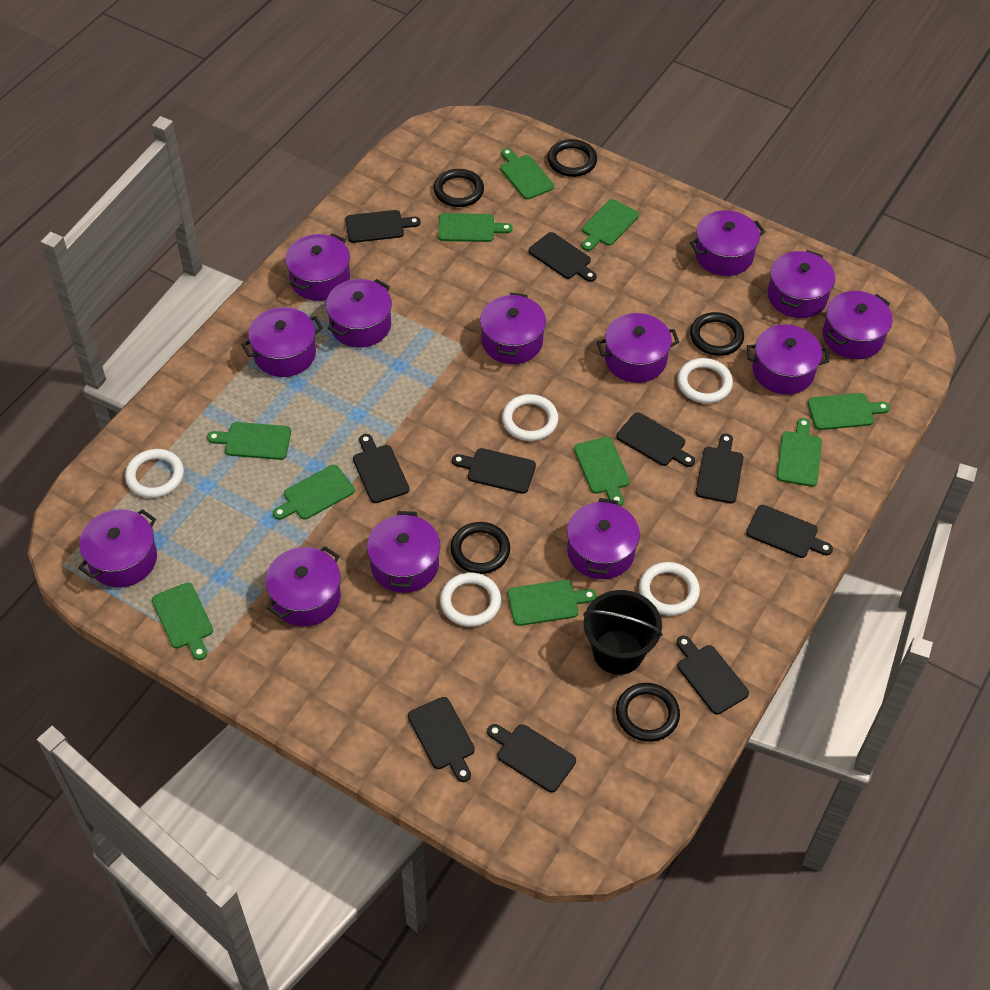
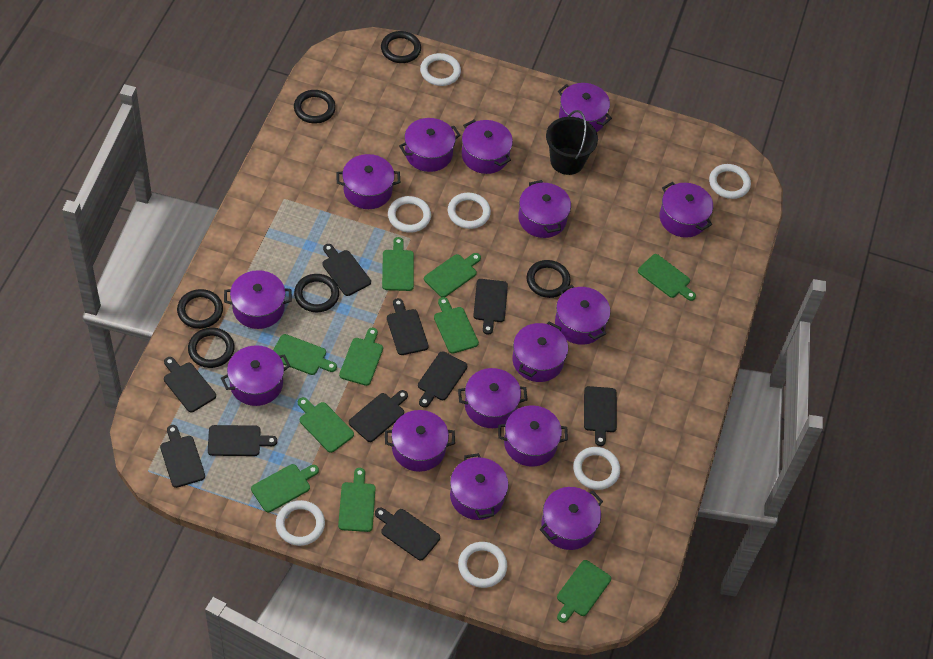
black ring: [434,169,484,207] [450,522,510,574] [548,139,597,177] [616,683,680,742] [690,312,744,356] = 5 -> [177,289,223,329] [188,327,235,368] [294,90,336,124] [294,274,339,312] [381,31,421,63] [527,260,571,298] = 6
purple pot: [78,509,157,587] [241,307,323,377] [266,546,341,627] [285,233,350,301] [326,279,392,348] [367,511,440,593] [480,293,546,364] [567,498,640,579] [597,313,679,383] [690,210,765,276] [747,324,829,395] [768,250,835,318] [823,291,892,360] = 13 -> [221,345,290,406] [224,270,292,329] [336,154,400,209] [385,410,455,472] [399,118,461,172] [450,453,508,520] [458,368,528,428] [462,120,513,174] [498,405,568,467] [512,322,568,382] [518,180,571,238] [540,487,603,550] [555,285,610,345] [558,83,612,132] [660,182,713,238] = 15
white ring: [125,449,184,498] [440,573,501,627] [502,394,558,441] [639,562,700,616] [677,358,733,403] = 5 -> [276,500,325,546] [388,196,431,233] [420,53,461,86] [448,193,491,229] [458,542,507,588] [573,447,620,490] [709,164,751,199] = 7

